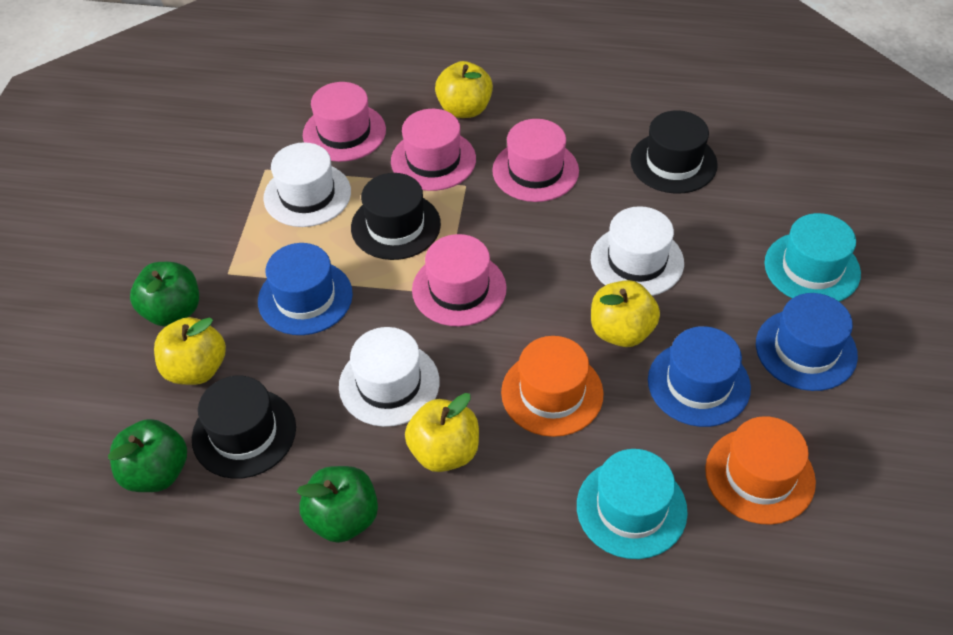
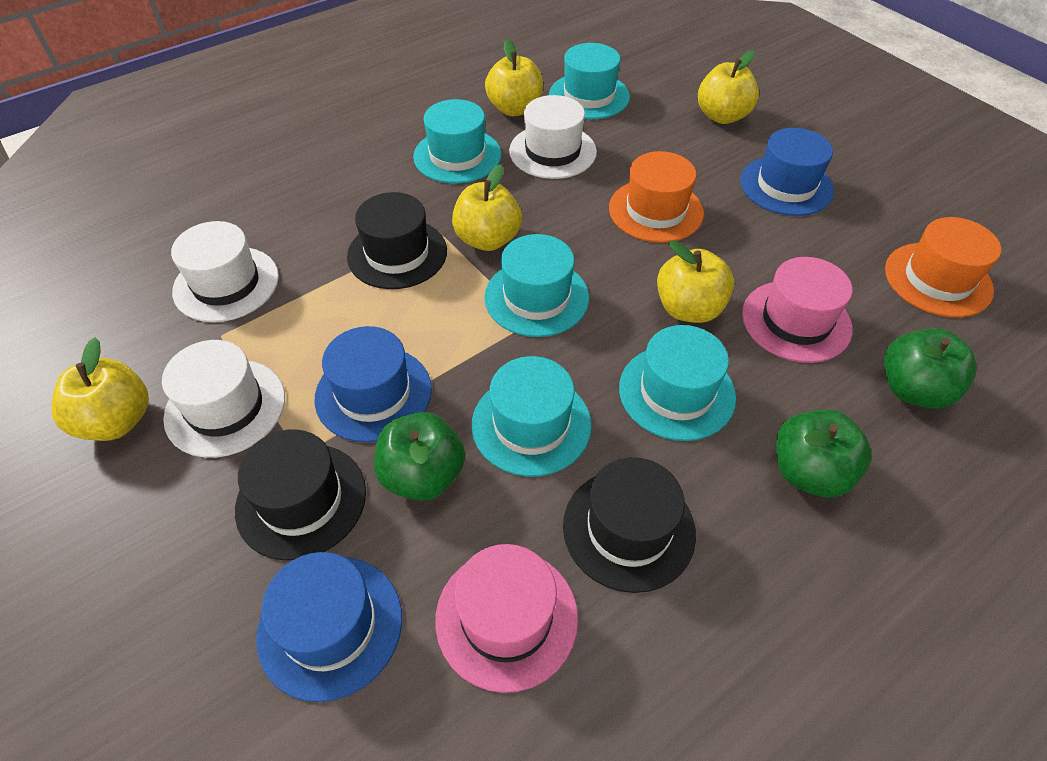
pink hat: [303,82,386,162] [391,109,476,191] [412,234,507,327] [492,119,579,202] = 4 -> [435,544,578,693] [742,257,853,363] = 2
turquoise hat: [577,449,688,559] [765,213,861,302] = 2 -> [413,99,501,184] [472,356,592,477] [484,234,589,337] [549,43,630,119] [619,325,736,441] = 5
yellow apple: [154,317,226,385] [405,393,479,472] [435,61,493,118] [591,280,660,347] = 4 -> [51,337,149,441] [452,164,522,251] [485,39,543,116] [657,240,735,323] [698,50,759,124] = 5

